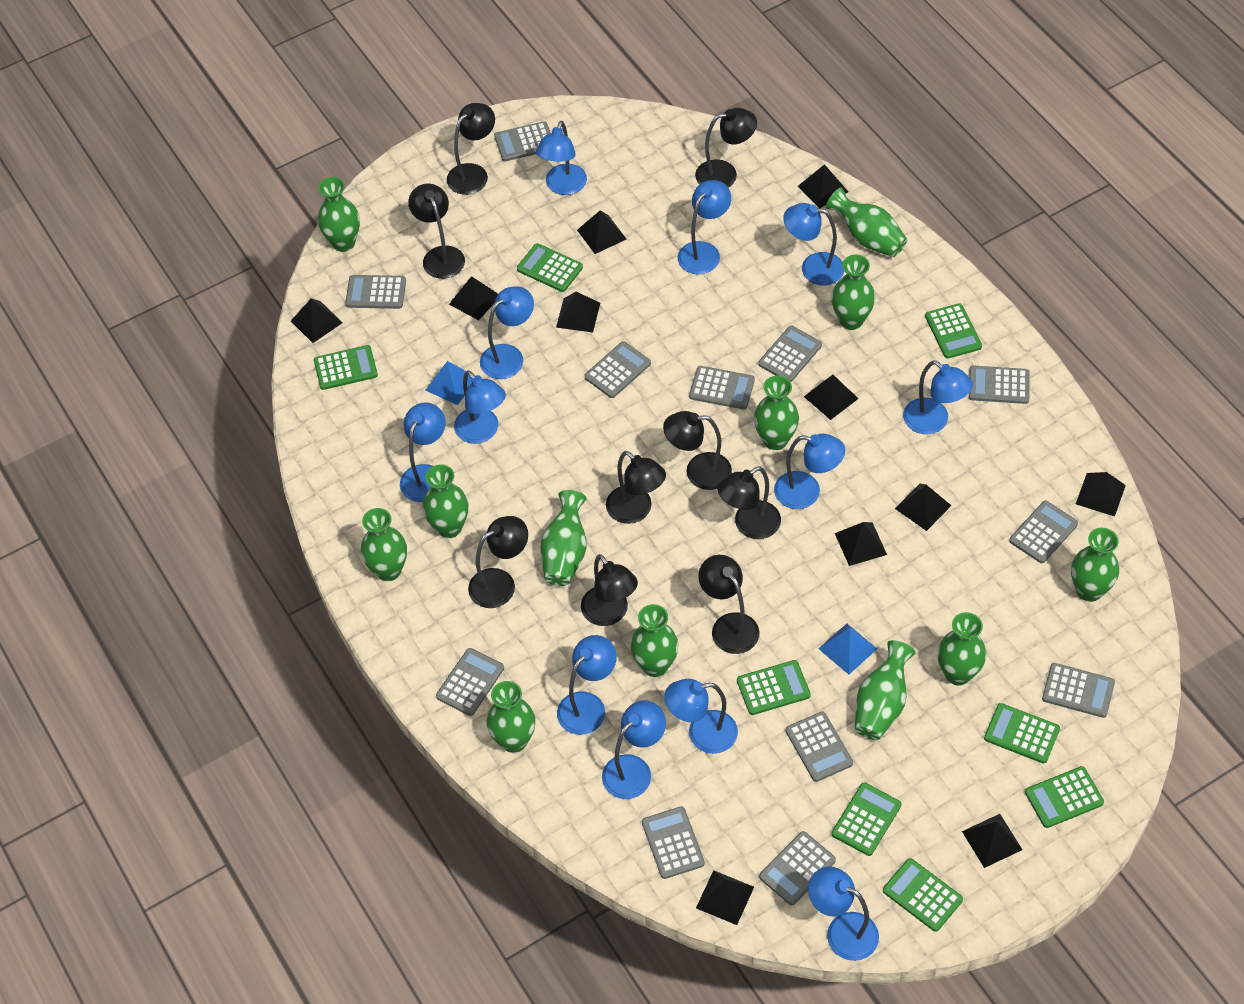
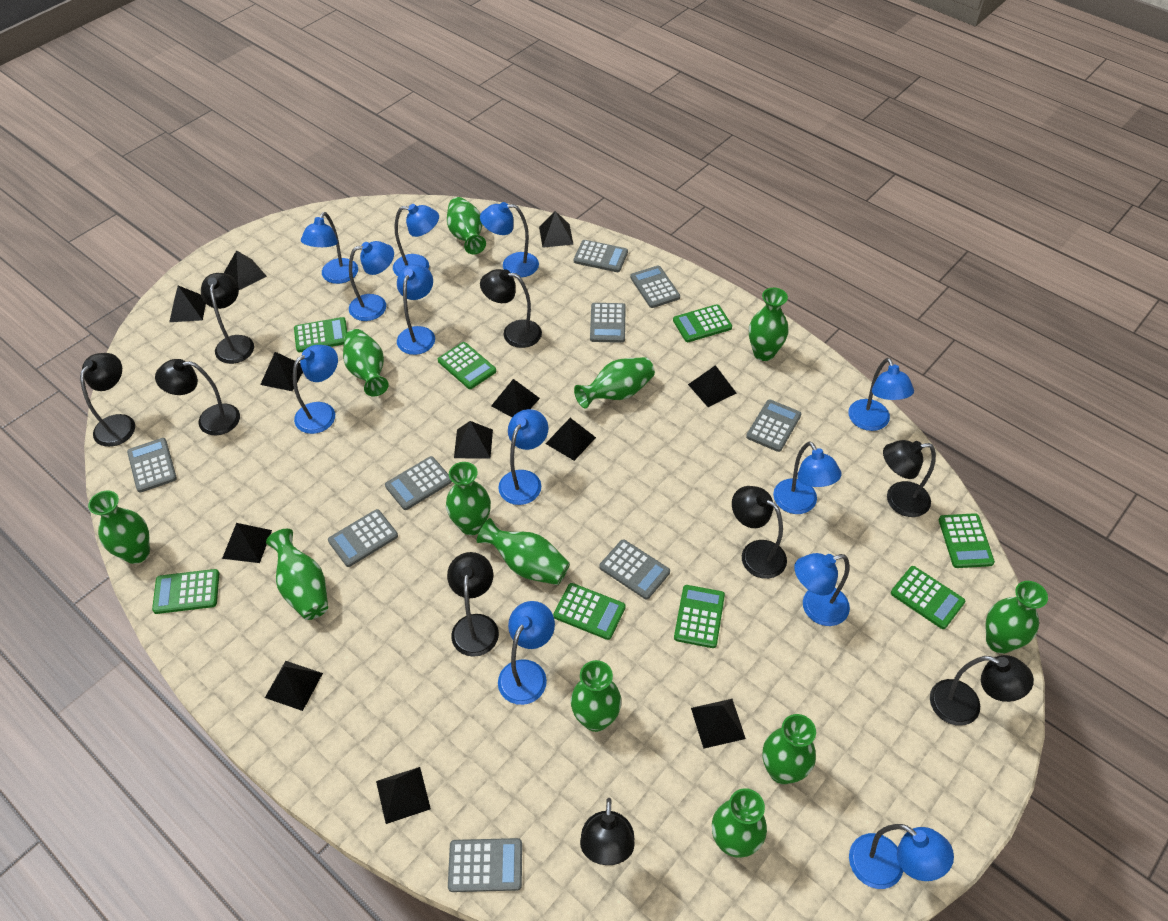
black pyramid: [291,299,343,343] [449,276,498,320] [556,291,600,332] [577,210,626,254] [696,870,754,925] [798,164,848,208] [804,375,859,420] [835,522,887,566] [895,484,952,531] [962,814,1022,868] [1076,472,1126,517] = 11 -> [169,286,206,322] [222,523,272,563] [224,250,267,290] [260,352,303,391] [265,661,323,711] [376,767,431,824] [454,421,493,459] [491,379,540,417] [539,211,574,248] [546,418,596,461] [688,365,736,407] [691,699,746,749] = 12
blue pyramid: [425,361,472,405] [819,624,877,675] = 2 -> none = 0
grey calculator: [345,275,406,309] [436,648,504,716] [494,121,550,161] [584,341,651,398] [642,806,705,879] [689,366,755,409] [758,326,822,382] [759,831,836,905] [786,712,853,782] [969,366,1030,404] [1009,501,1078,563] [1042,663,1115,718] = 12 -> [127,438,177,493] [328,509,398,567] [385,456,452,510] [448,838,522,892] [574,240,628,272] [590,303,626,343] [599,539,670,599] [630,266,680,308] [746,399,801,452] = 9

